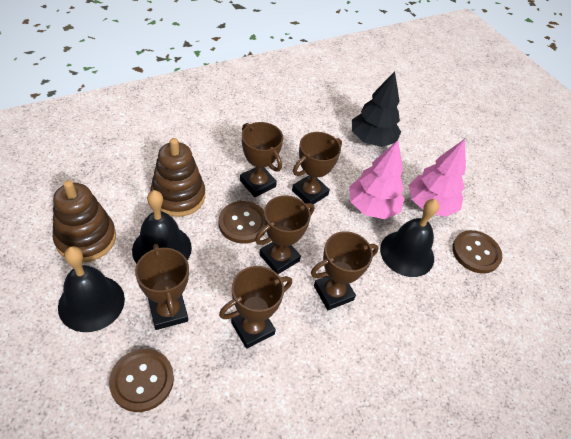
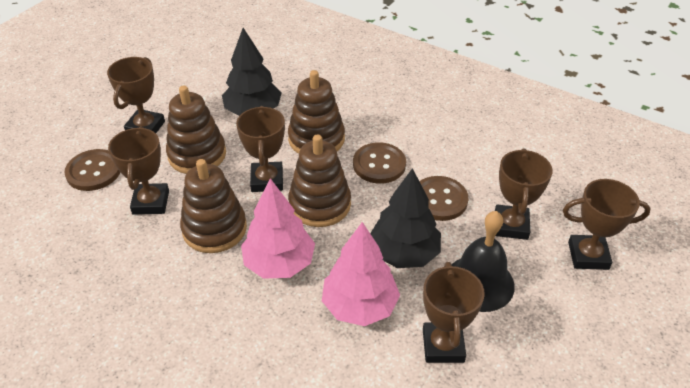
black bell: [58,246,125,332] [132,190,192,264] [380,199,439,277] = 3 -> [451,211,515,312] = 1
black tree: [352,71,401,147] = 1 -> [222,28,281,116] [370,168,441,268] = 2
brown stacking toy: [53,180,116,263] [150,138,205,217] = 2 -> [166,86,226,174] [180,159,247,253] [288,70,345,154] [288,134,351,227] = 4

